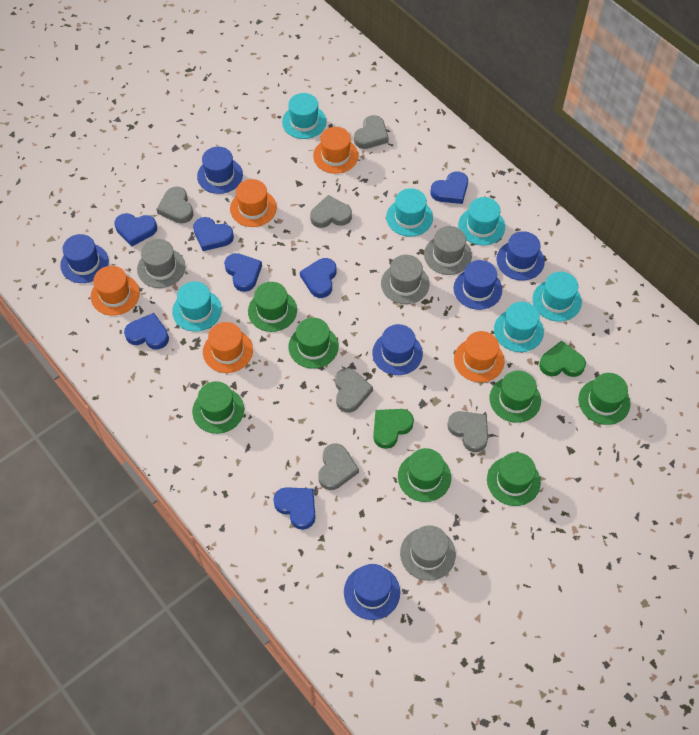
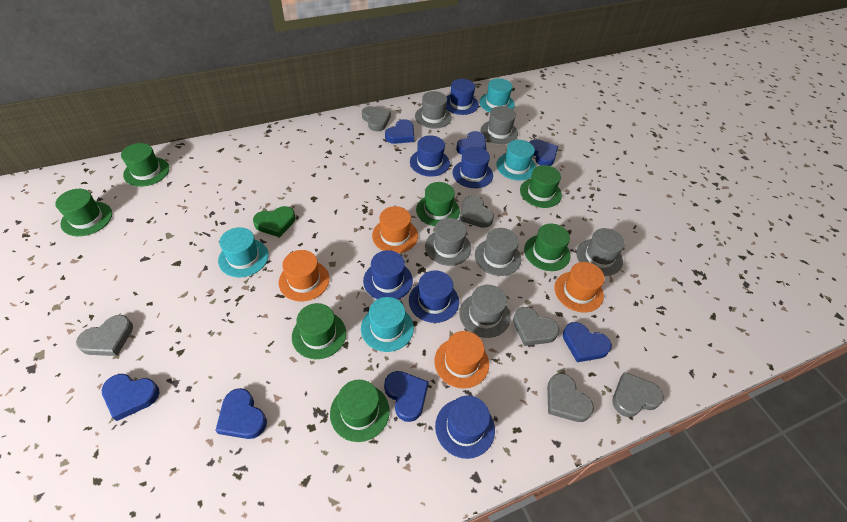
green heart: [373,409,414,449] [539,341,586,377] = 2 -> [253,206,295,237] = 1
grey hat: [137,239,185,288] [381,255,429,304] [400,525,456,581] [424,226,472,275] = 4 -> [415,91,452,129] [425,218,471,266] [459,285,511,338] [475,228,521,276] [481,106,518,144] [576,228,625,276] = 6
orange hat: [91,266,140,316] [203,322,253,373] [230,179,277,227] [313,127,358,174] [454,331,505,382] = 5 -> [279,250,329,302] [372,206,418,253] [434,331,489,388] [554,262,605,312] = 4
turquoise hat: [172,281,222,332] [282,93,326,139] [386,188,433,237] [458,197,505,246] [494,302,544,352] [532,272,582,322] = 6 -> [218,227,269,277] [361,297,414,352] [479,78,515,112] [496,140,536,180] = 4

